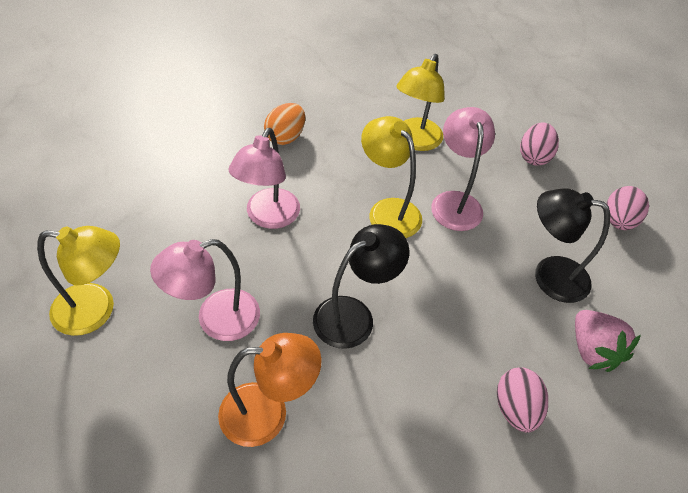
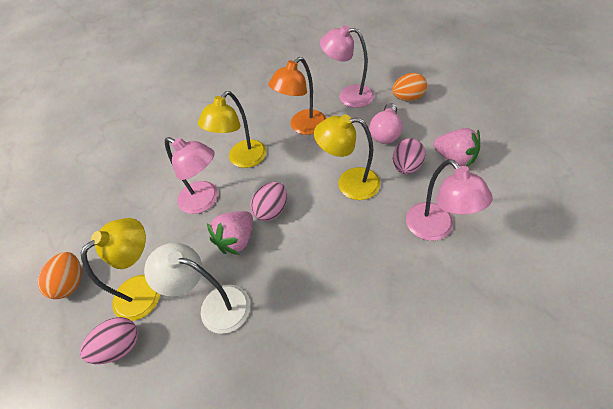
black lamp: [313,224,410,349] [535,188,610,303] = 2 -> none = 0
orange egg: [264,103,305,145] = 1 -> [38,252,81,299] [392,73,427,101] = 2
pink light bulb: none = 0 -> [369,103,402,144] = 1
pink strawberry: [575,310,641,372] = 1 -> [207,211,253,255] [433,128,480,167] = 2
white lamp: none = 0 -> [144,243,250,334] = 1

